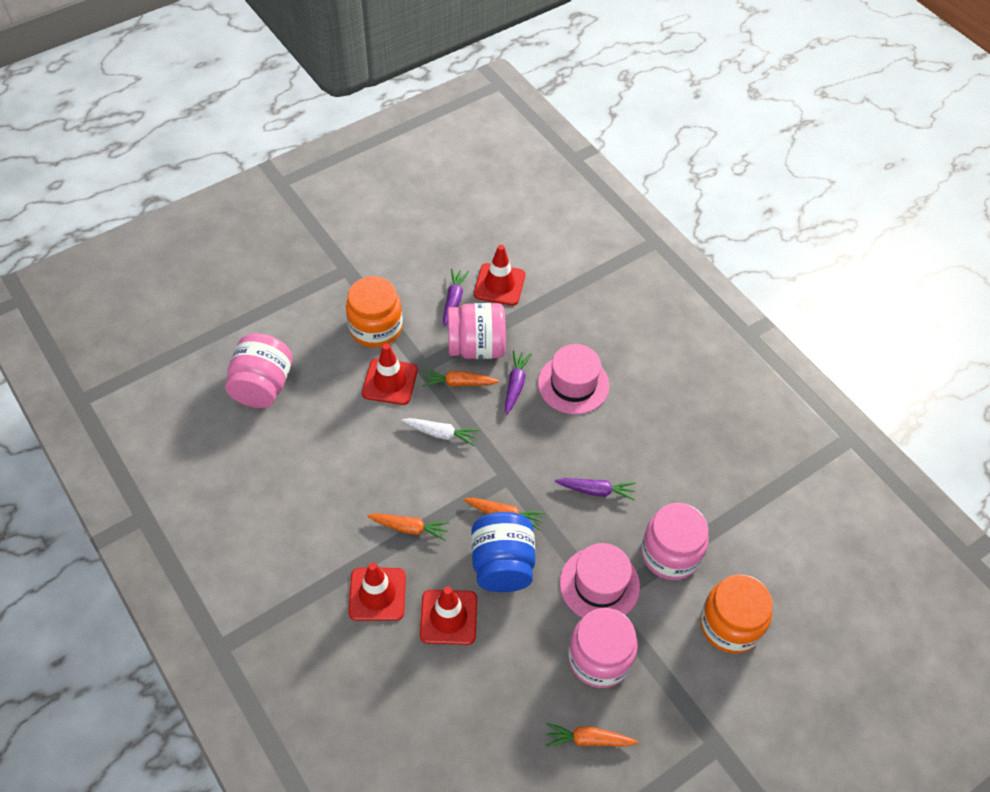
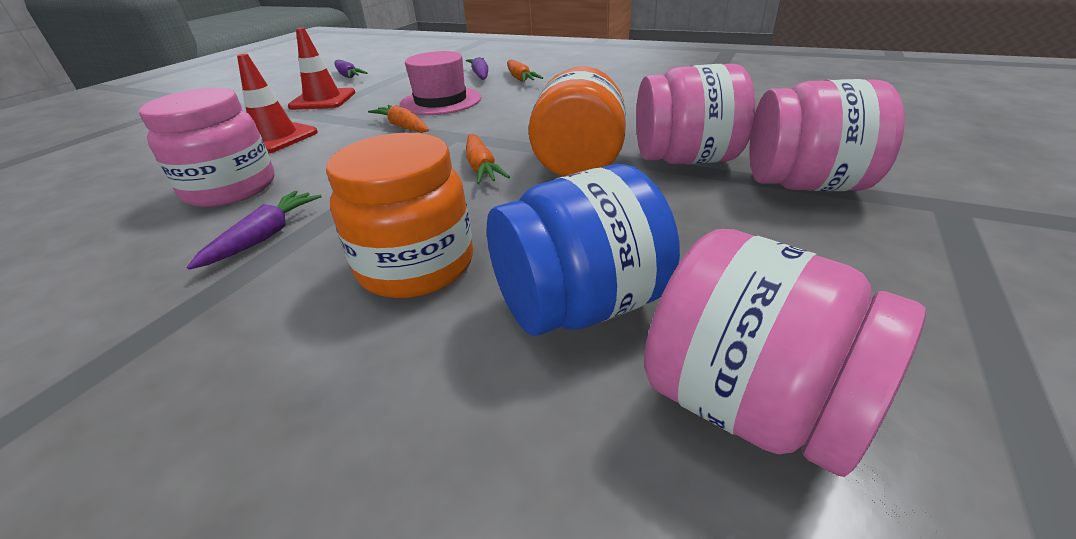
orange carrot: [367,513,450,541] [422,370,499,387] [464,498,545,531] [545,723,638,747] = 4 -> [368,105,429,133] [466,134,510,184] [507,60,543,82] = 3
pink hat: [538,344,610,414] [560,543,640,618] = 2 -> [400,51,481,115] = 1
red traffic cone: [348,562,406,621] [362,344,418,405] [420,586,477,645] [474,245,525,306] = 4 -> [237,54,318,154] [288,28,355,110] = 2
white carrot: [401,418,479,446] = 1 -> none = 0

